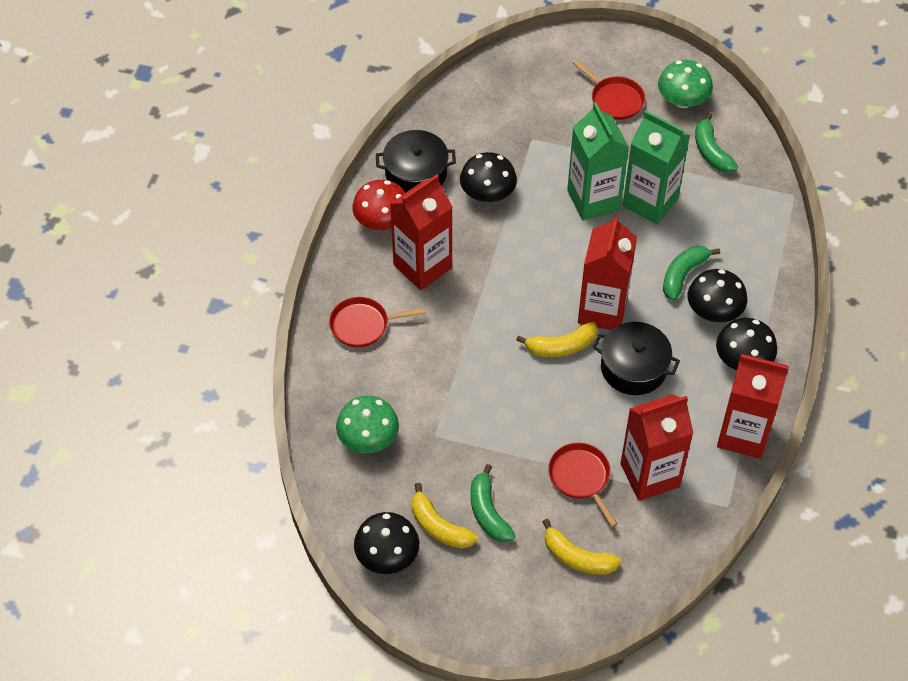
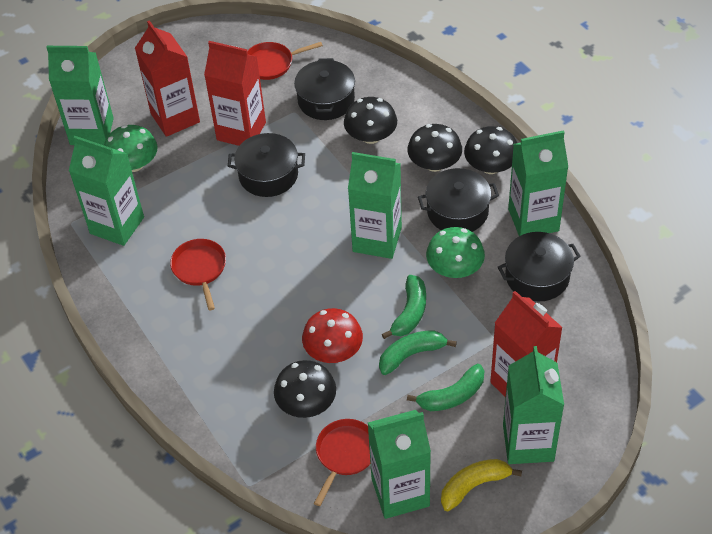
black pot: [376,130,456,193] [593,322,680,395] = 2 -> [228,133,305,197] [294,58,355,120] [418,168,499,232] [498,232,581,301] = 4
green carton: [567,102,629,221] [623,110,690,224] = 2 -> [46,46,114,145] [69,136,144,246] [348,152,402,259] [368,410,431,519] [503,346,564,464] [508,130,568,236] = 6
red carton: [390,175,452,290] [578,215,637,330] [620,394,693,501] [717,354,789,459] = 4 -> [135,20,200,137] [204,41,266,146] [490,291,563,397] = 3
yellow banana: [412,483,478,549] [516,322,597,357] [542,519,621,575] = 3 -> [441,459,522,512] = 1

